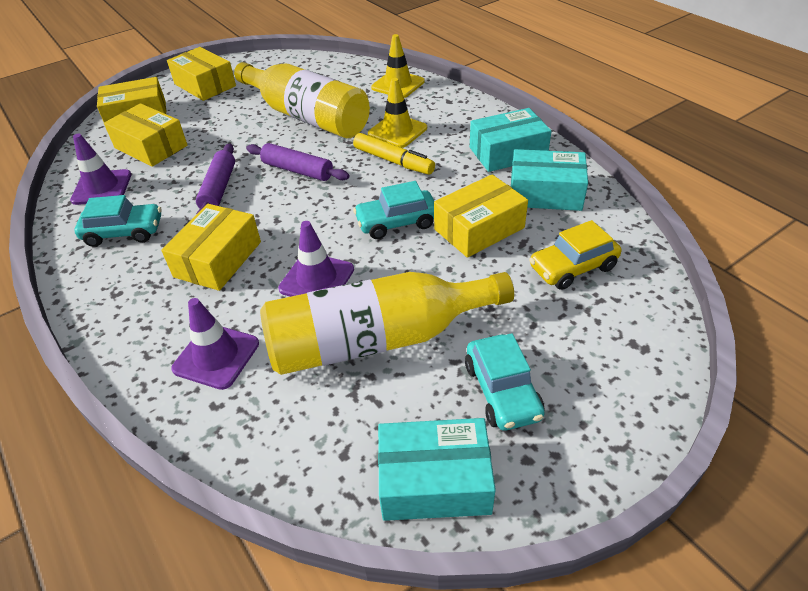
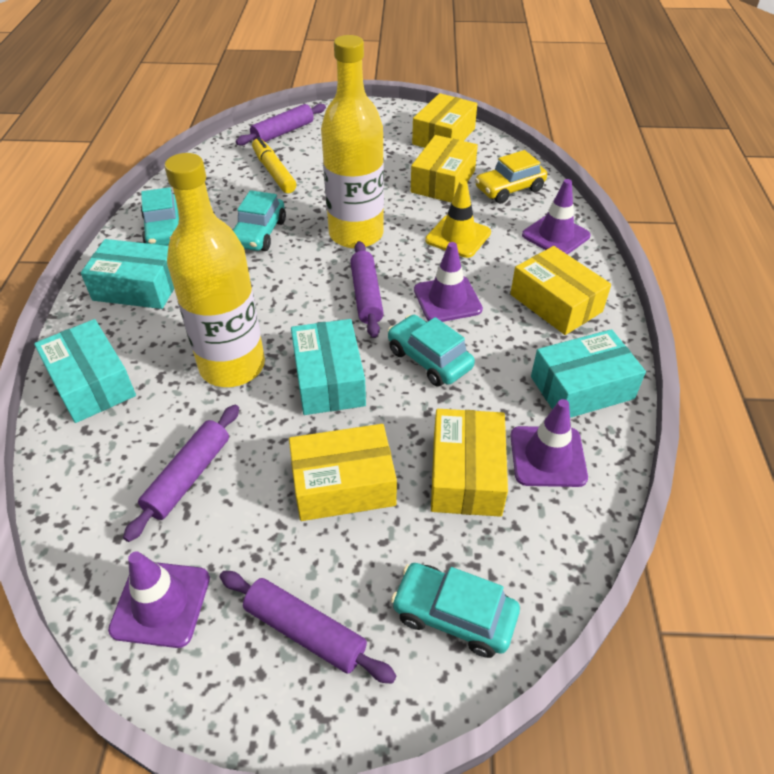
purple rolling pin: [196,144,235,213] [246,143,349,181] = 2 -> [123,405,239,542] [220,571,397,684] [236,103,326,146] [350,241,384,338] = 4
purple traffic cone: [70,134,131,205] [171,298,259,390] [278,221,354,297] = 3 -> [108,551,210,648] [414,242,483,322] [510,399,588,487] [522,179,591,255] = 4
turquoise box: [378,418,496,521] [470,108,551,172] [511,149,588,211] = 3 -> [34,319,136,423] [81,239,174,309] [291,319,366,415] [531,329,646,418] = 4
turquoise car: [74,195,161,247] [353,181,434,239] [465,333,545,430] = 3 -> [141,187,179,246] [232,190,286,251] [388,315,475,387] [391,563,520,658] = 4
yellow traffic cone: [368,78,427,148] [371,34,425,98] = 2 -> [425,180,491,258] = 1

